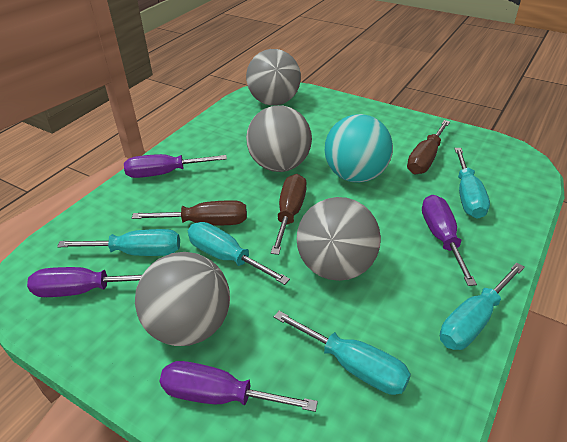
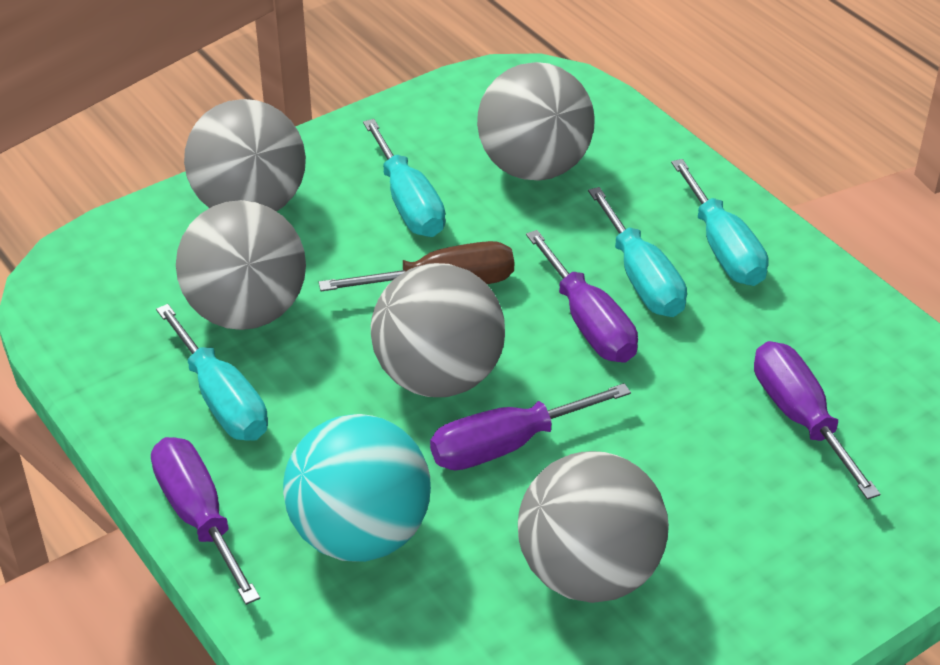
brown screwdriver: [132,200,247,226] [271,174,306,255] [407,120,450,174] = 3 -> [319,241,514,291] = 1
grey ball: [135,252,230,346] [246,49,301,106] [246,105,312,172] [297,197,381,281] = 4 -> [176,200,306,330] [184,99,306,212] [371,263,505,397] [477,62,595,181] [518,451,669,603] = 5
turquoise screwdriver: [57,229,180,256] [188,222,290,285] [274,311,411,395] [440,263,525,350] [454,148,490,219] = 5 -> [156,304,268,441] [363,119,445,237] [588,187,687,317] [671,159,769,286] = 4

